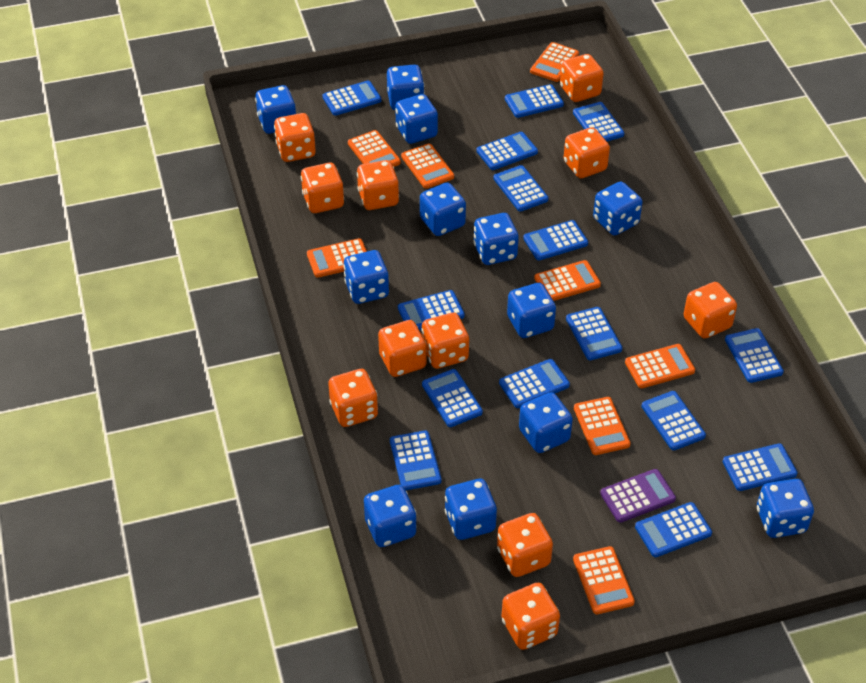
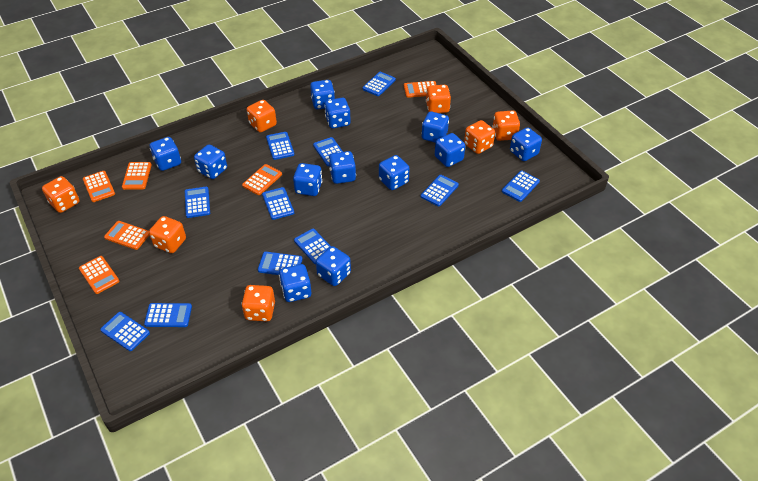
blue calculator: [323,81,381,116] [390,431,442,490] [398,290,465,330] [422,369,483,427] [477,132,538,170] [493,165,548,211] [499,359,570,408] [505,84,564,118] [523,220,588,260] [566,307,622,360] [573,102,624,141] [635,502,712,557] [642,391,706,450] [723,443,798,491] [725,328,784,383] = 15 -> [100,312,150,351] [144,303,192,327] [185,187,210,218] [258,252,303,275] [262,187,294,220] [266,132,294,160] [294,229,331,264] [313,137,343,166] [362,72,396,96] [421,175,459,207] [502,171,540,202] = 11
orange calculator: [307,238,367,278] [348,130,401,167] [401,144,454,189] [530,42,579,82] [534,260,601,301] [573,546,635,614] [574,397,631,455] [625,344,695,388] = 8 -> [79,256,119,294] [83,171,115,202] [104,221,149,250] [122,162,152,190] [242,164,282,195] [404,81,436,98] = 6
orange dice: [274,113,316,162] [301,163,344,213] [328,369,378,427] [357,160,399,210] [378,320,427,377] [421,312,469,369] [497,513,553,577] [502,582,560,650] [560,54,604,102] [564,127,610,178] [684,282,737,339] = 11 -> [42,176,79,213] [149,216,186,253] [241,285,275,321] [247,100,277,132] [426,85,451,113] [464,120,495,154] [492,111,520,141] = 7
purple calculator: [600,469,676,523] = 1 -> none = 0

